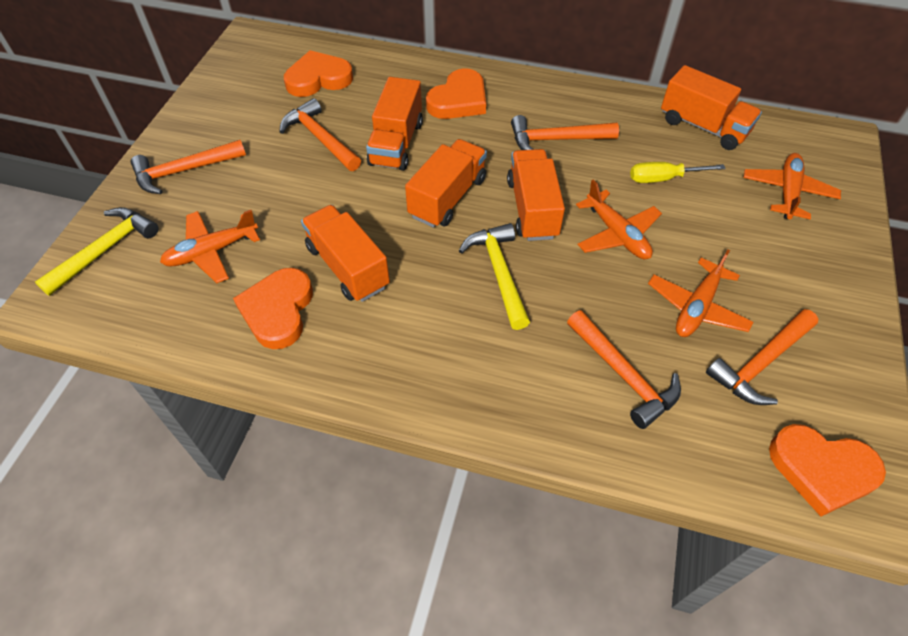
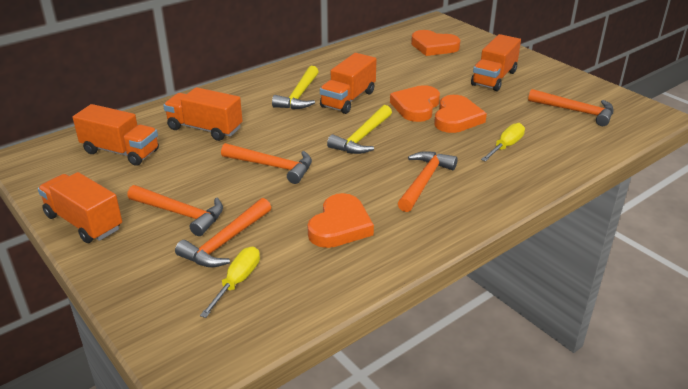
orange plane: [160,210,260,283] [576,180,662,259] [648,250,753,337] [743,153,841,219] = 4 -> none = 0
yellow screwdriver: [630,162,726,183] = 1 -> [200,247,260,318] [481,123,525,162] = 2

